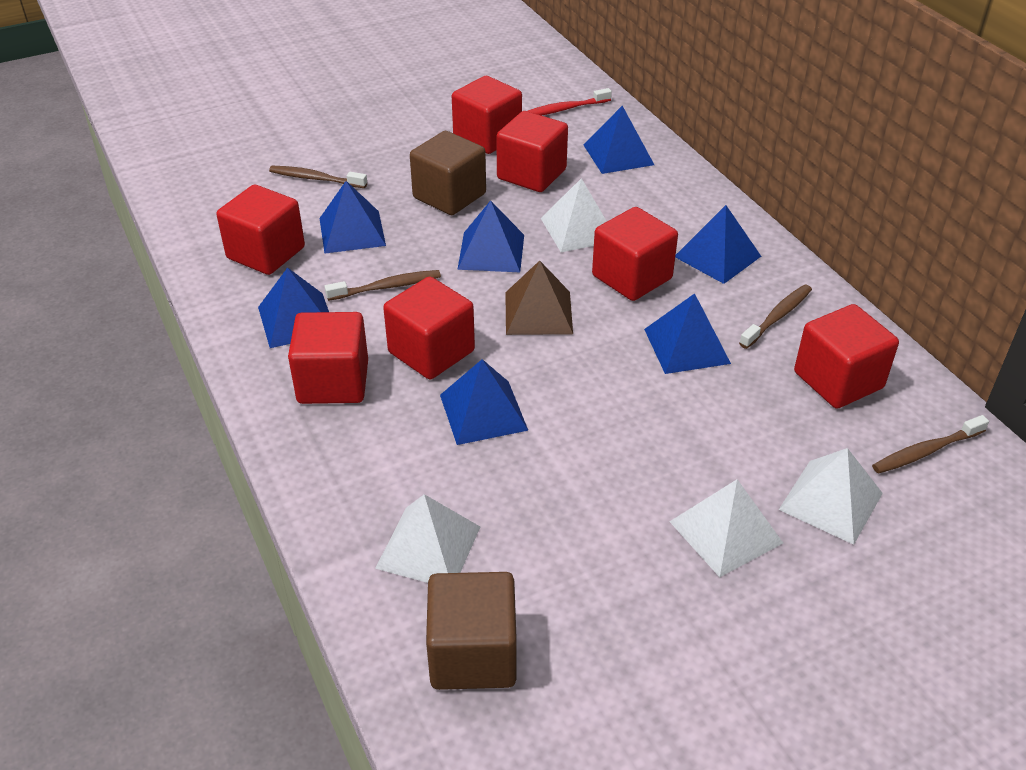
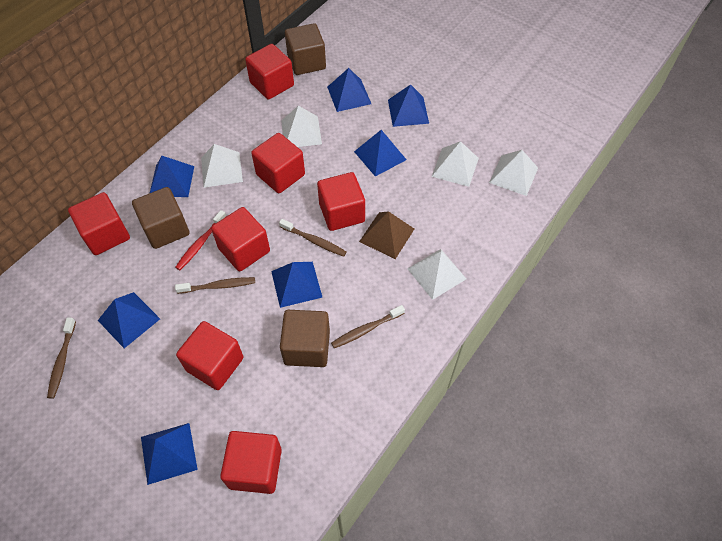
brown cube: [410,131,486,215] [426,572,517,690] = 2 -> [132,187,189,249] [280,310,330,367] [285,23,326,75] = 3
white pyramid: [375,494,480,583] [541,178,607,252] [669,479,783,577] [779,448,883,545] = 4 -> [201,144,243,188] [281,105,322,147] [407,249,466,300] [432,141,479,187] [489,150,538,196] = 5

